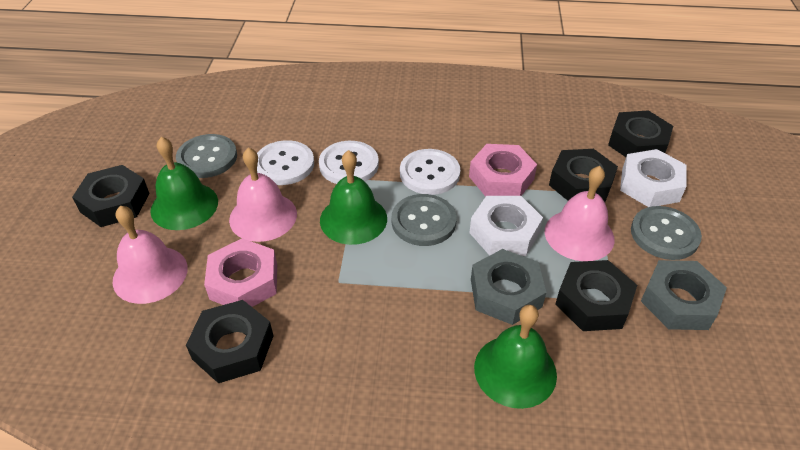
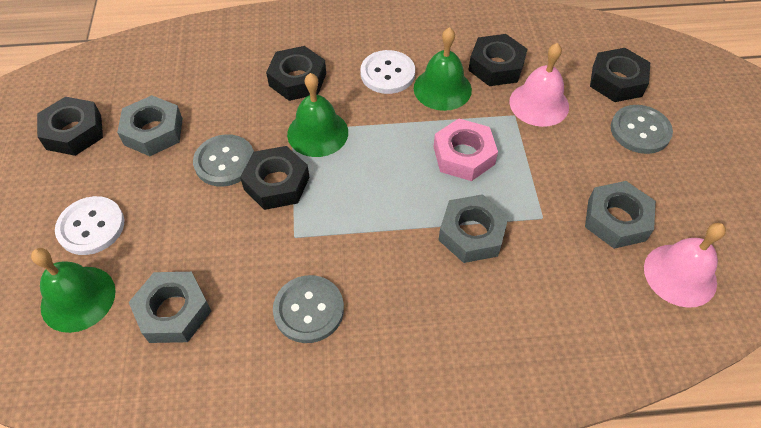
grey nut: [471,249,546,325] [641,260,727,330] = 2 -> [117,95,183,156] [129,272,211,343] [438,194,509,263] [585,181,656,249] = 4
pink bell: [113,206,188,304] [229,147,297,242] [545,166,615,261] = 3 -> [510,43,569,127] [644,223,726,308] = 2
pink nut: [204,238,277,307] [469,144,537,197] = 2 -> [433,118,498,181] = 1
white button: [257,140,314,185] [319,141,379,184] [400,149,460,195] = 3 -> [55,196,124,255] [361,50,415,94] = 2
white nut: [470,196,543,256] [620,149,686,207] = 2 -> none = 0

